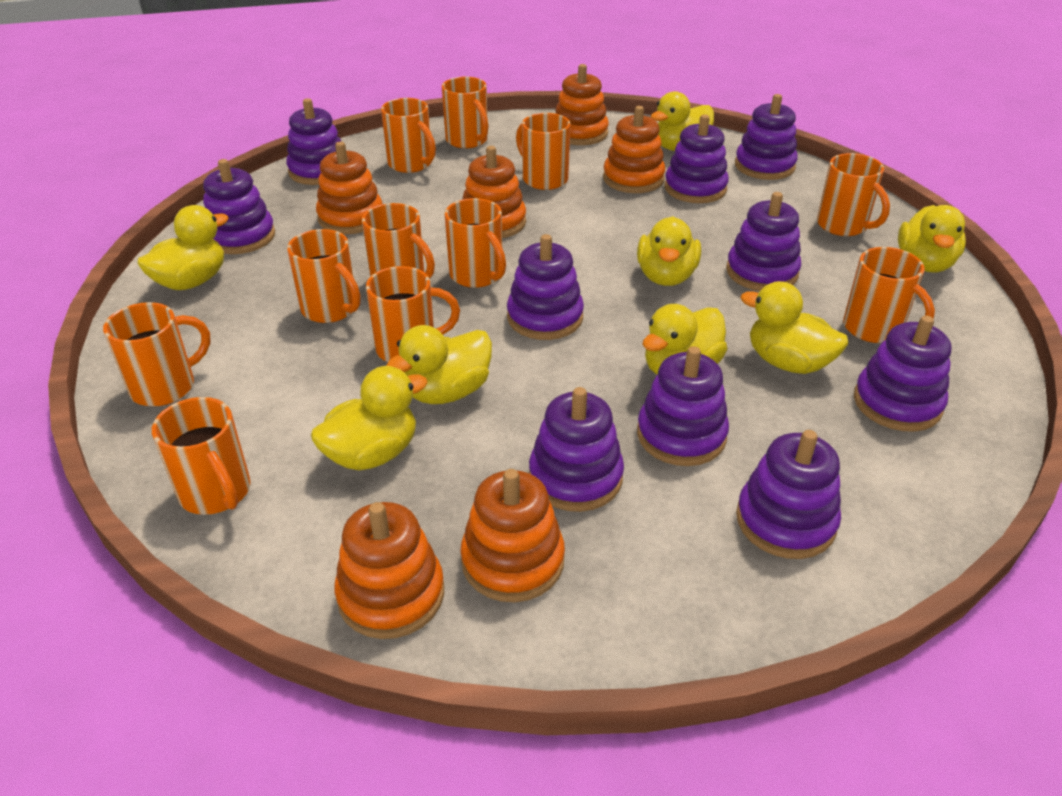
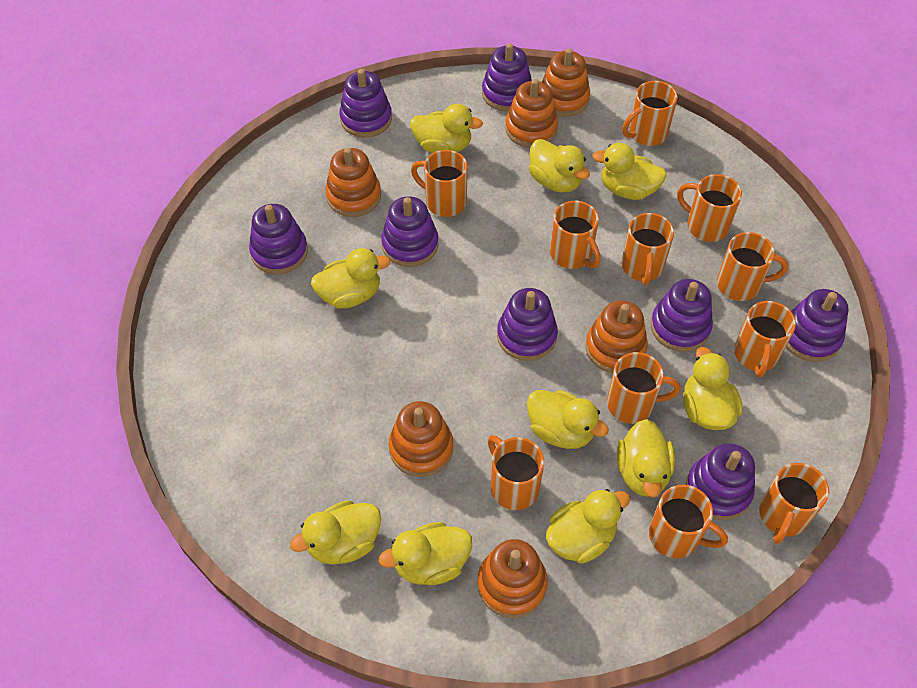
purple stacking toy: [203,159,275,254] [286,98,342,185] [507,234,584,340] [529,387,624,512] [637,346,729,466] [664,114,729,203] [726,192,801,291] [735,94,798,180] [736,430,841,559] [854,315,952,432] = 10 -> [249,204,308,274] [339,69,392,138] [381,196,438,267] [482,43,532,112] [497,288,558,361] [651,279,713,352] [686,443,755,520] [786,289,849,362] = 8
yellow duck: [137,205,229,290] [311,366,428,470] [386,325,492,404] [637,216,701,286] [643,304,727,375] [651,91,714,151] [740,281,848,374] [898,205,966,272] = 8 -> [290,501,381,565] [311,248,390,308] [379,522,472,585] [410,104,483,153] [527,390,609,449] [529,139,590,193] [546,489,630,564] [592,143,667,200] [617,419,675,498] [683,347,743,430] = 10

